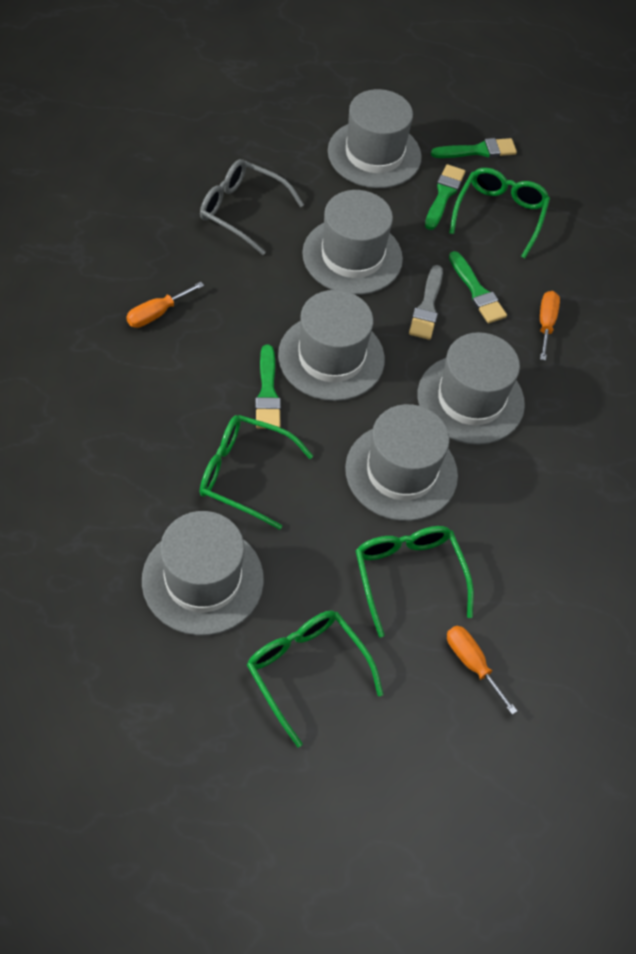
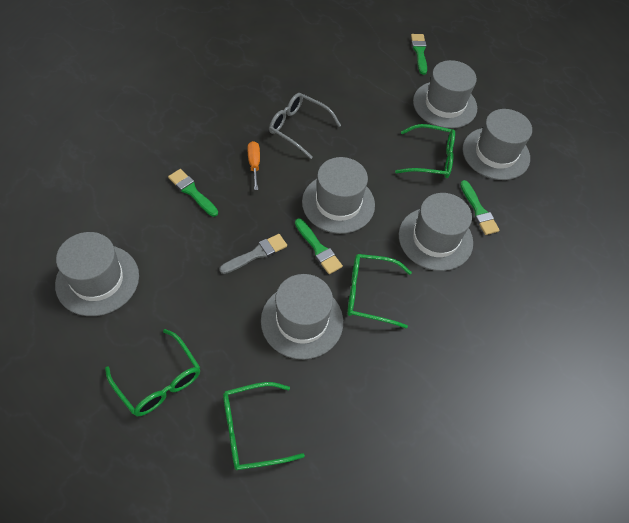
orange screwdriver: [126,282,204,328] [447,626,517,715] [540,291,560,361] = 3 -> [247,141,260,190] = 1

